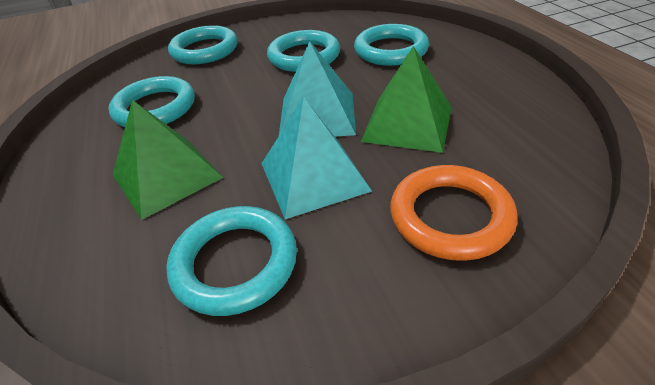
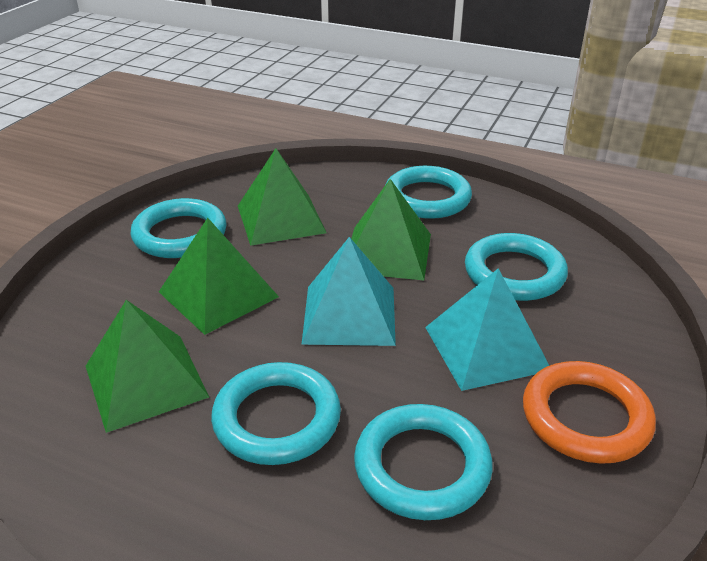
green pyramid: [113,100,223,220] [361,46,452,153] = 2 -> [86,300,209,433] [159,218,279,335] [238,148,327,246] [351,179,431,280] = 4

